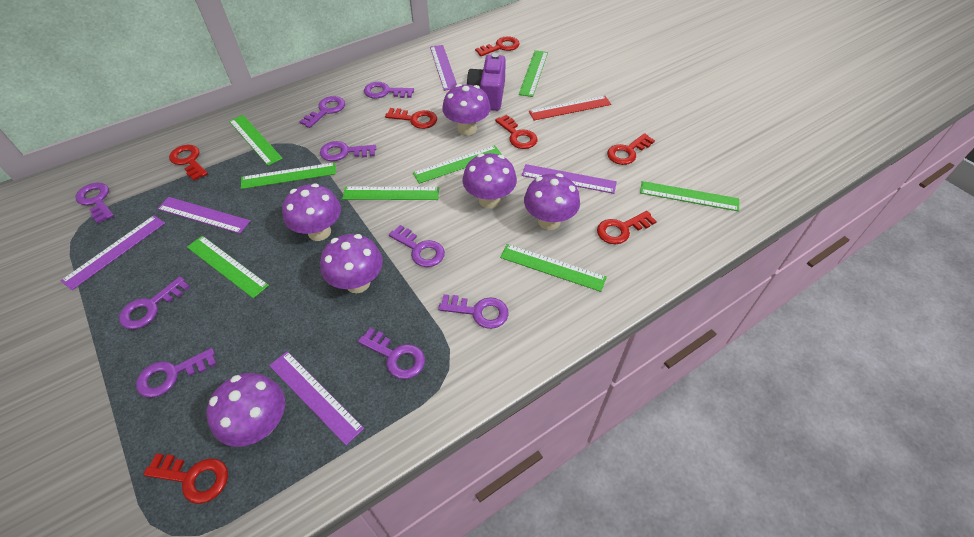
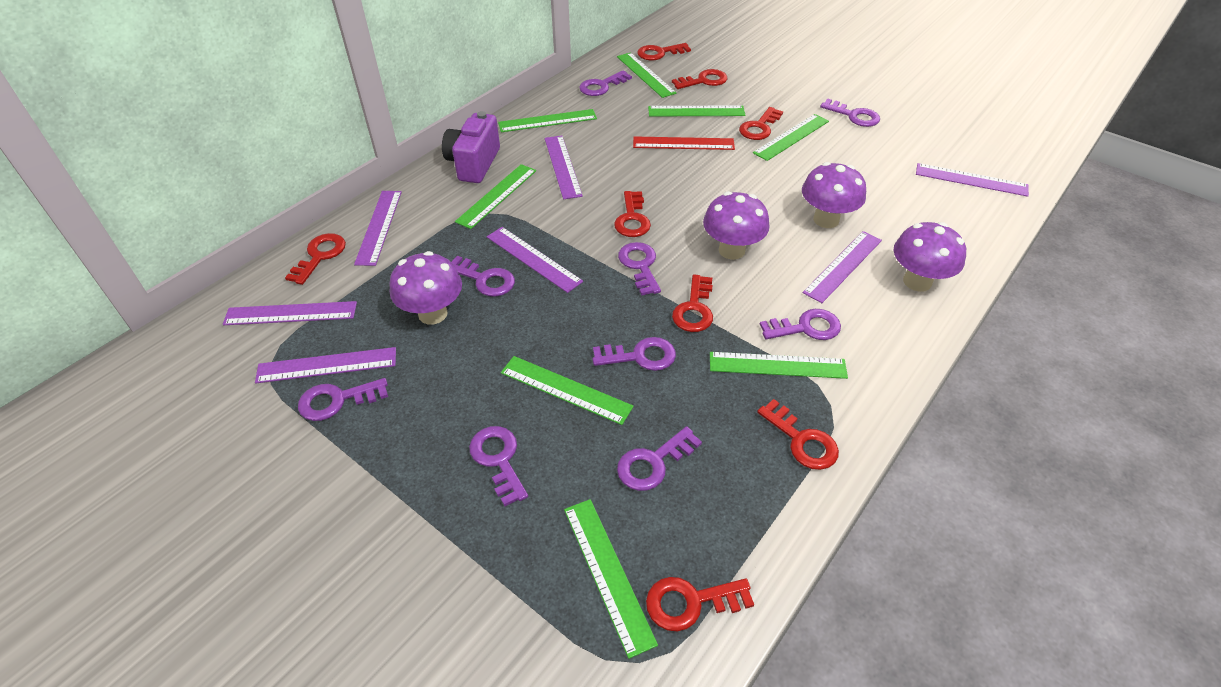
purple mushroom: [206,373,285,447] [282,183,341,241] [320,234,383,293] [442,84,491,135] [463,153,517,208] [524,173,580,230] = 6 -> [389,251,462,325] [703,191,770,260] [802,162,866,228] [894,222,966,292] = 4
purple ruler: [61,215,165,290] [157,197,250,234] [269,351,364,445] [430,45,457,91] [522,164,617,194] = 5 -> [223,301,357,325] [255,347,396,383] [354,191,402,266] [487,227,583,293] [545,136,583,199] [803,231,882,303] [916,163,1029,197] = 7
red key: [143,454,228,504] [169,145,208,181] [385,108,437,129] [475,36,520,56] [495,115,538,149] [597,211,657,244] [607,133,655,165] = 7 -> [285,233,346,285] [614,191,651,237] [637,43,691,60] [646,577,754,631] [672,69,727,89] [672,274,713,332] [739,107,783,140] [757,399,839,470] = 8

